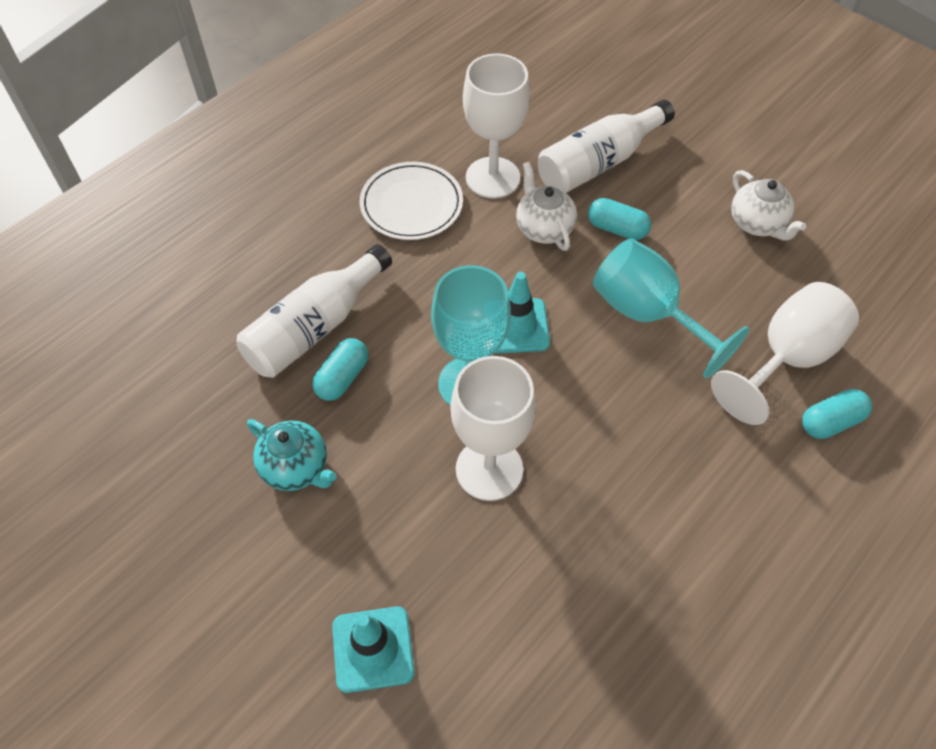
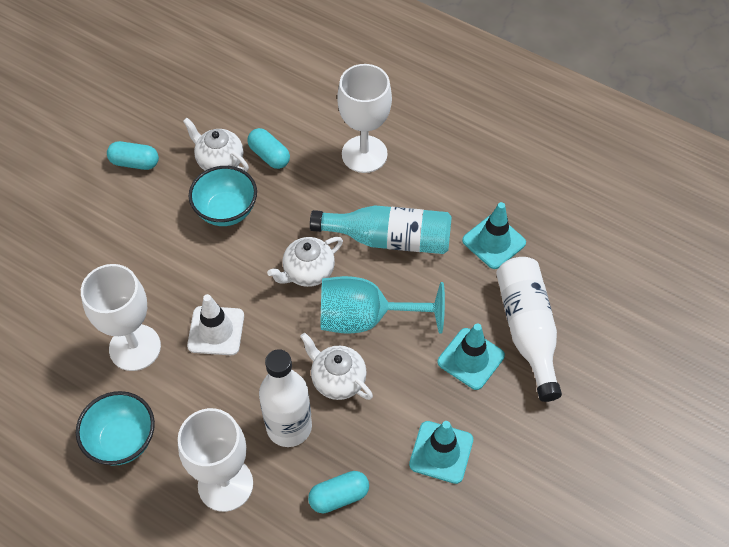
turquoise bottle: none = 0 -> [310,205,452,254] = 1
turquoise bowl: none = 0 -> [76,391,155,465] [188,166,257,226] = 2
turquoise goblet: [431,265,511,406] [593,238,749,378] = 2 -> [321,276,445,334] = 1
turquoise teapot: [247,419,337,491] = 1 -> none = 0
turquoise traffic cone: [332,606,414,693] [495,272,550,354] = 2 -> [409,421,473,484] [438,324,505,390] [462,202,526,269] = 3
white plate: [360,162,463,240] = 1 -> none = 0
white teapot: [516,162,577,251] [731,170,806,241] = 2 -> [183,118,249,172] [267,237,343,287] [300,333,373,400] = 3
white traffic cone: none = 0 -> [187,294,244,355] = 1

